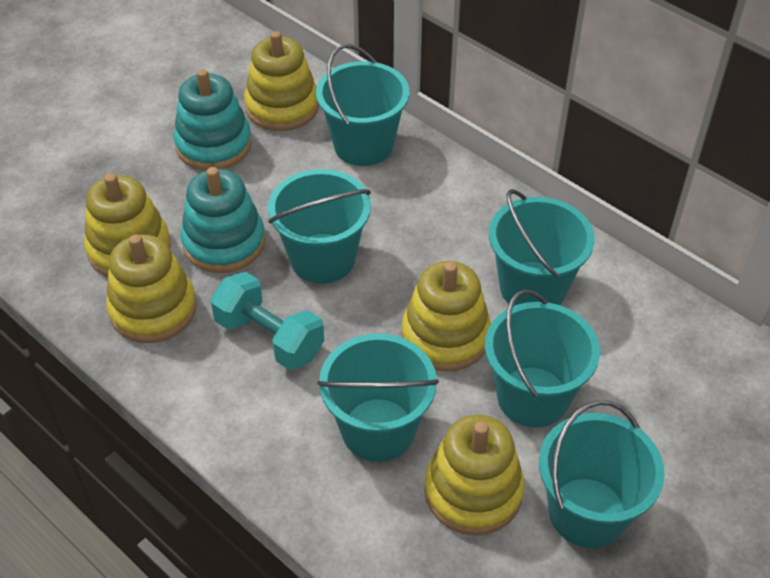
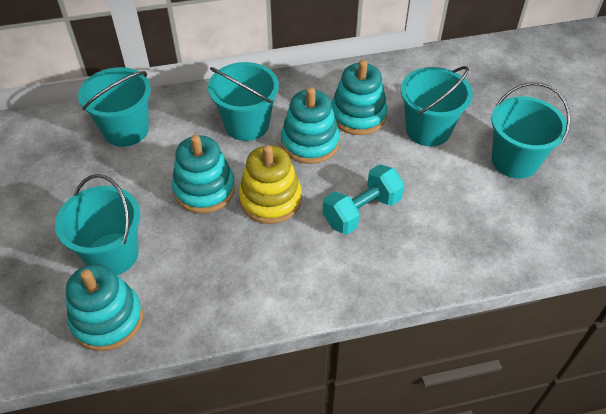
turquoise bucket: [268,169,371,284] [316,44,409,166] [317,333,439,462] [485,289,600,428] [489,189,595,306] [539,400,665,548] = 6 -> [55,174,140,275] [78,67,151,147] [208,62,279,141] [401,66,473,146] [491,82,571,179] = 5
turquoise stacking toy: [173,69,252,171] [181,167,265,273] = 2 -> [66,264,143,351] [172,135,235,213] [281,87,340,164] [331,60,388,135] = 4
yellow stacking toy: [84,173,171,277] [106,235,197,343] [244,31,319,131] [402,261,491,372] [424,415,524,535] = 5 -> [239,145,302,224] = 1

